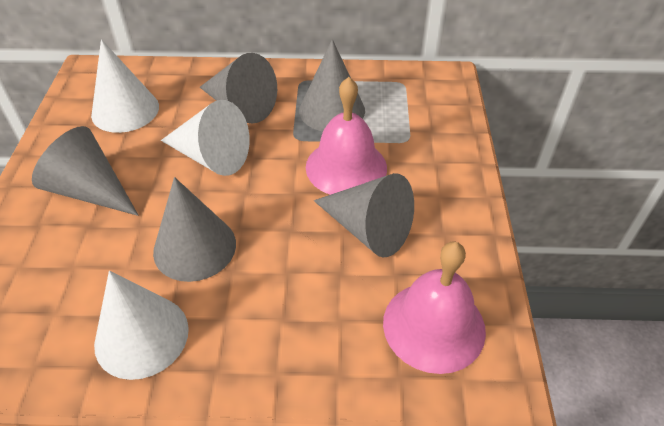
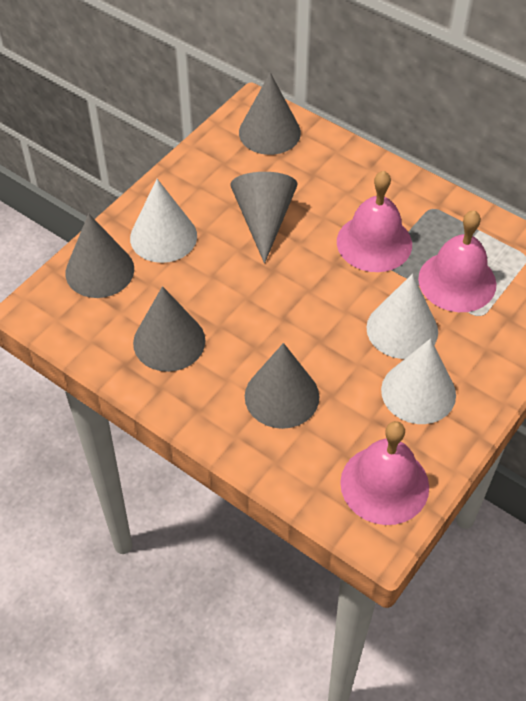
pink bell: [306,77,387,195] [383,242,486,374] = 2 -> [337,171,412,272] [340,421,429,525] [418,210,496,312] = 3

